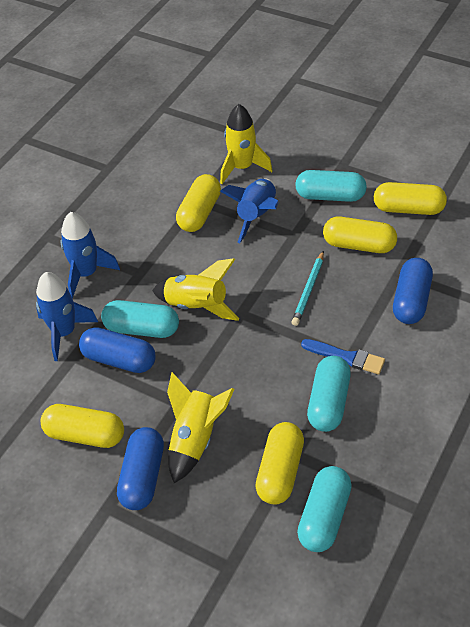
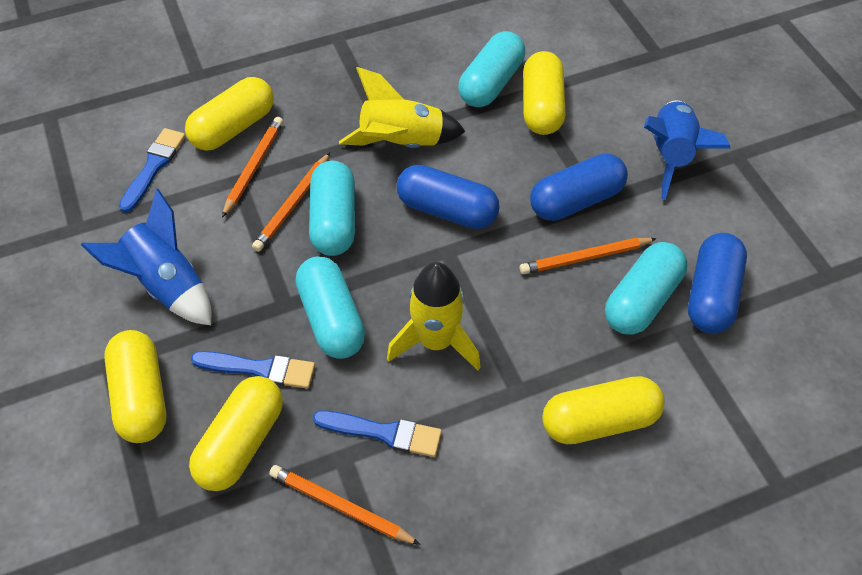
blue brush: [301,339,385,374] = 1 -> [119,128,186,213] [191,351,315,389] [313,410,442,457] = 3
blue rocket: [36,272,98,361] [60,212,120,299] [220,179,279,243] = 3 -> [81,189,211,325] [644,100,731,200] = 2
orange pencil: none = 0 -> [222,117,283,217] [252,153,330,252] [269,465,421,545] [520,238,657,274] = 4
turquoise pencil: [292,251,324,326] = 1 -> none = 0
yellow rocket: [152,258,239,321] [167,372,234,483] [220,104,273,184] = 3 -> [339,67,466,148] [387,262,481,371] = 2

